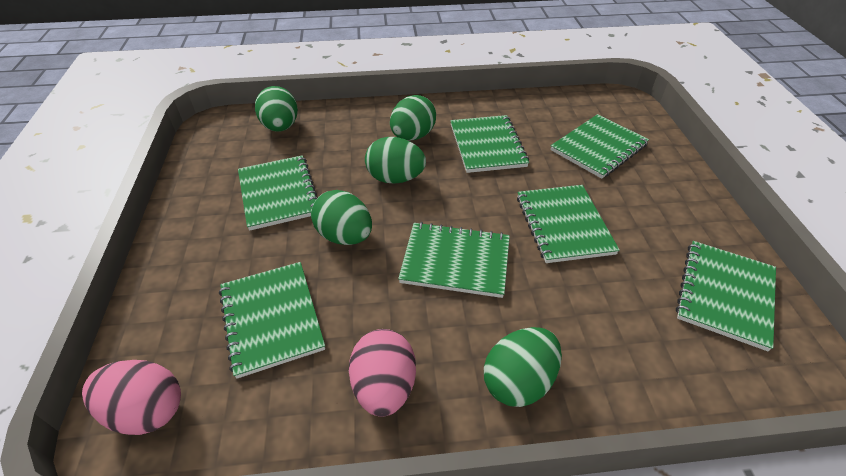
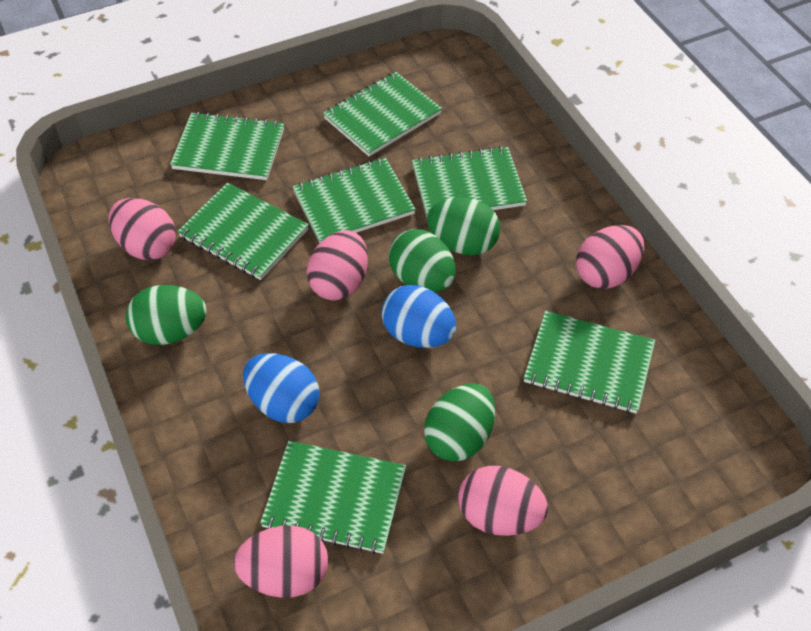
blue egg: none = 0 -> [243,353,319,423] [381,285,456,348] = 2
green egg: [255,86,298,132] [311,190,372,245] [365,137,426,184] [390,95,436,141] [484,327,562,407] = 5 -> [126,285,207,345] [389,229,456,292] [424,383,495,462] [427,197,500,256] = 4
pink egg: [82,360,181,435] [349,329,416,417] = 2 -> [109,198,176,260] [233,526,329,598] [307,230,368,301] [458,466,548,536] [576,225,644,289] = 5

